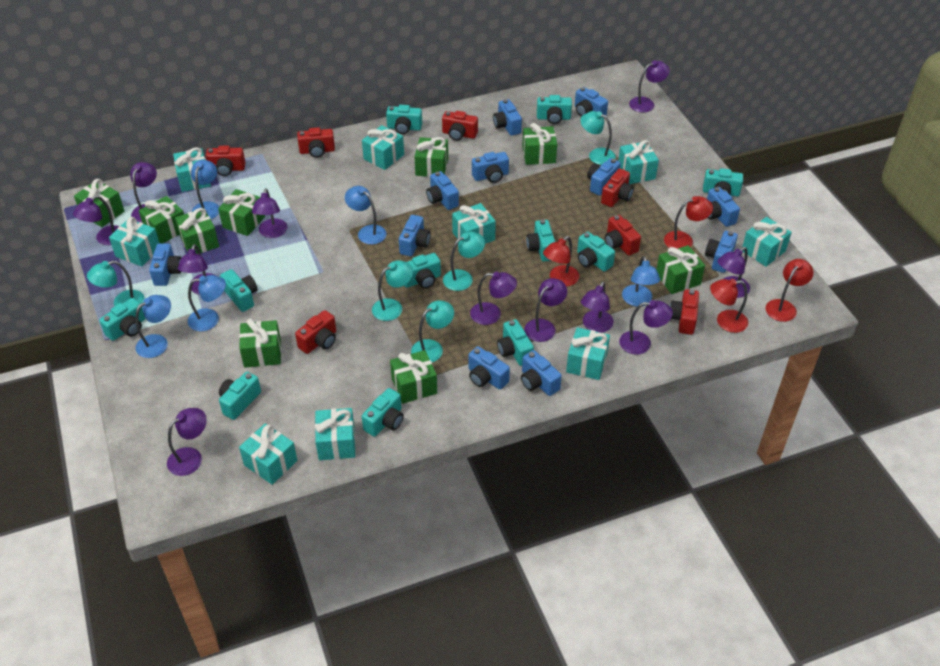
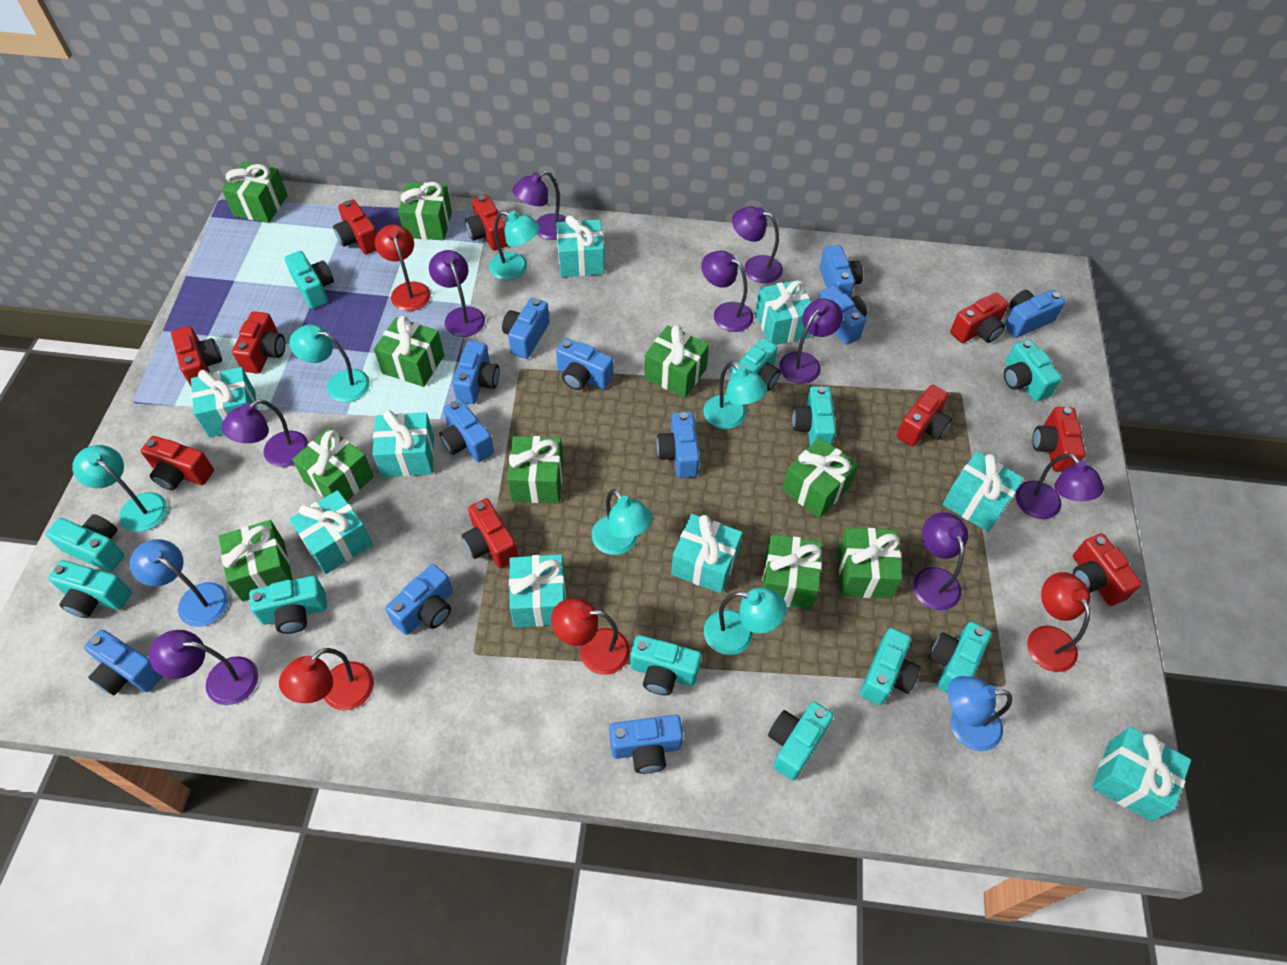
blue lamp: [135,295,171,358] [188,275,226,331] [191,160,219,219] [345,186,387,244] [622,256,660,306] = 5 -> [130,539,229,627] [948,676,1012,751] = 2
green gift: [74,179,124,227] [139,196,184,243] [175,208,219,254] [218,189,265,236] [239,318,281,368] [390,350,437,404] [414,137,448,177] [522,123,557,165] [656,245,705,294] = 9 -> [218,520,293,602] [221,162,288,223] [292,428,374,501] [374,316,444,387] [398,182,452,240] [507,436,563,503] [644,325,709,398] [762,534,823,610] [782,437,858,518] [838,528,903,599] = 10
purple lamp: [73,195,119,245] [130,162,157,223] [167,408,207,476] [178,244,216,295] [252,188,287,238] [470,271,517,325] [524,278,567,342] [581,282,614,333] [619,300,673,355] [629,60,670,112] [717,247,750,298] = 11 -> [149,630,258,705] [221,399,309,467] [429,250,485,337] [512,171,566,240] [701,251,754,332] [732,206,783,283] [779,299,843,384] [913,512,968,610] [1015,453,1104,519] = 9
red camera: [206,146,246,176] [295,310,336,354] [297,127,335,158] [442,111,478,141] [601,169,634,207] [605,215,641,256] [670,289,699,335] = 7 -> [141,436,214,490] [171,326,222,386] [232,311,285,374] [333,199,377,254] [462,498,518,569] [465,195,508,250] [897,385,952,446] [950,293,1009,343] [1032,407,1086,472] [1073,533,1142,606] = 10
turquoise lamp: [87,261,145,306] [372,260,413,321] [411,300,454,362] [443,232,485,291] [581,111,616,165] = 5 -> [72,445,168,532] [289,324,370,402] [489,211,540,280] [592,489,653,555] [703,361,768,429] [704,587,787,655] = 6

